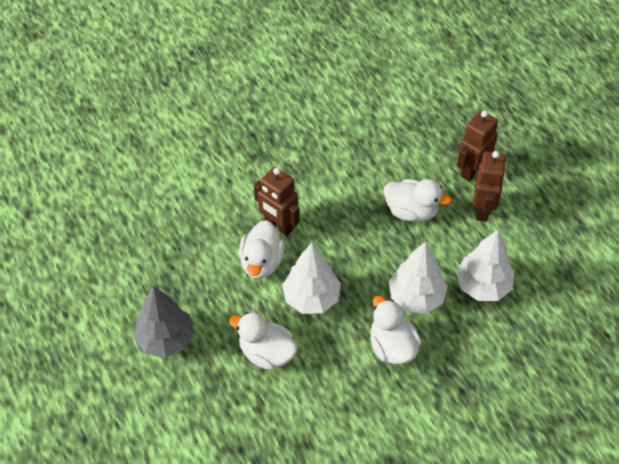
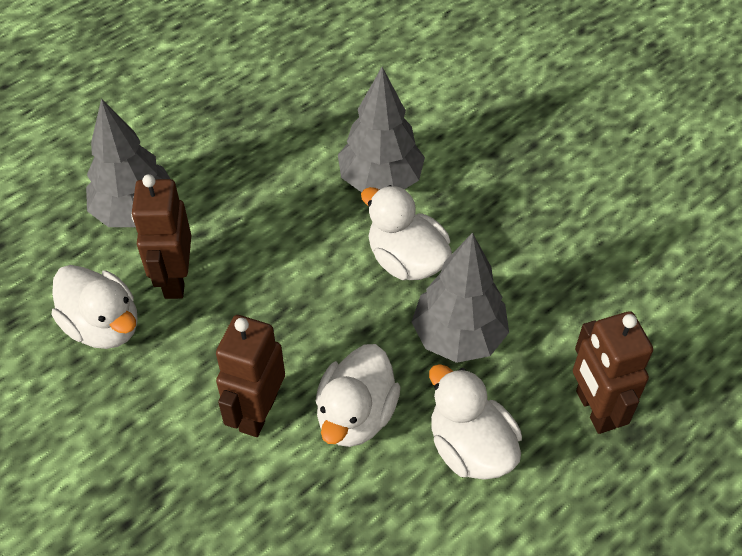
grey tree: [134,286,194,358] = 1 -> [86,99,170,227] [338,67,425,192] [412,232,509,363] = 3
white tree: [282,243,341,314] [389,242,447,313] [456,230,514,301] = 3 -> none = 0

